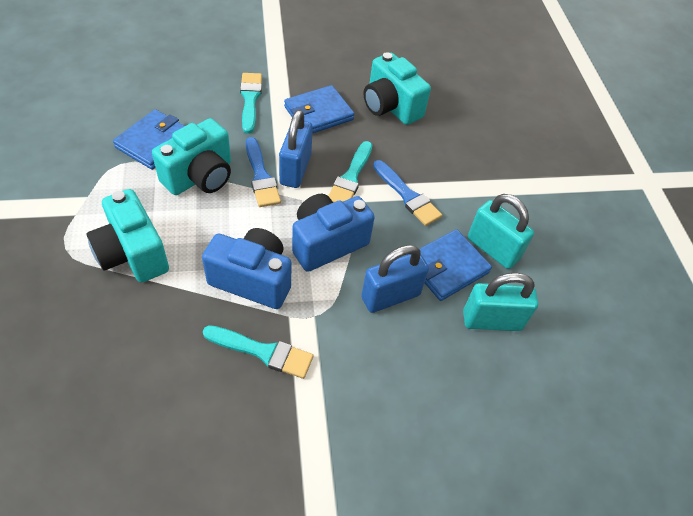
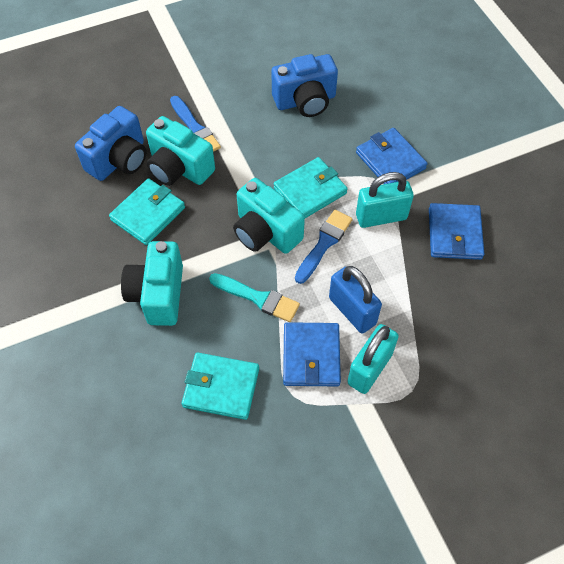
blue padlock: [279,110,313,188] [361,245,429,313] = 2 -> [329,266,382,334] = 1
turquoise brush: [203,325,313,379] [240,73,262,134] [328,141,372,203] = 3 -> [209,273,300,322] = 1
turquoise wallet: none = 0 -> [109,178,185,245] [182,352,259,420] [274,157,348,218] = 3

